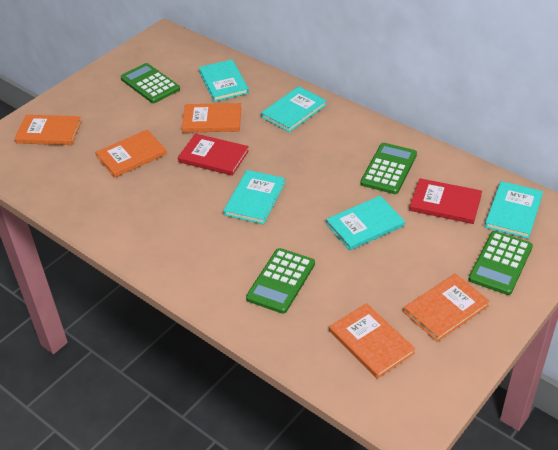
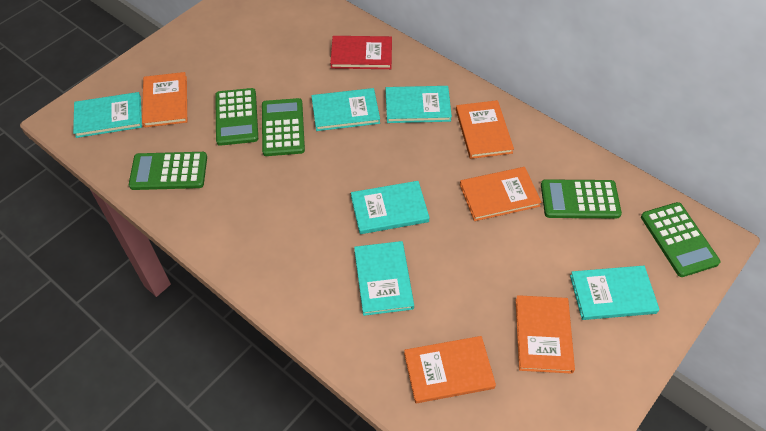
green calculator: [121,63,180,103] [246,248,315,314] [360,143,417,194] [468,231,533,295] = 4 -> [129,152,207,190] [215,88,258,146] [262,98,305,156] [541,179,622,219] [641,202,720,277] = 5
red book: [178,133,249,176] [409,178,482,224] = 2 -> [330,36,392,69] = 1
turquoise book: [199,59,249,102] [223,170,285,224] [261,86,327,132] [326,196,405,251] [485,181,543,239] = 5 -> [73,92,142,138] [311,88,380,131] [351,181,430,234] [354,241,414,316] [386,86,452,123] [570,266,660,320] = 6

